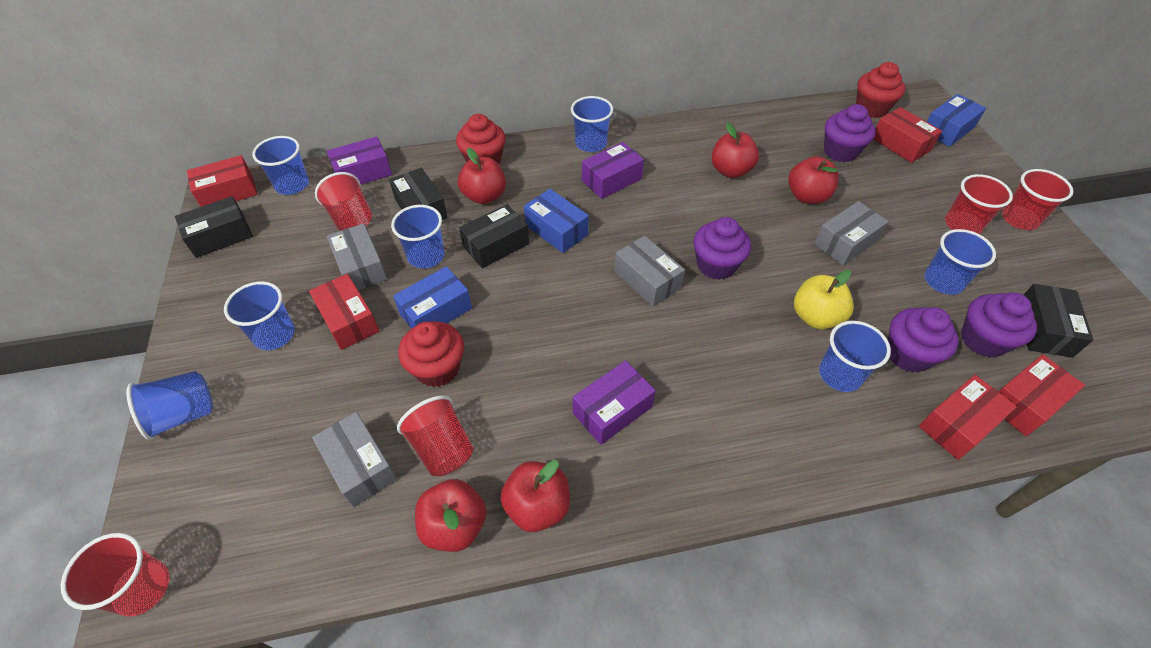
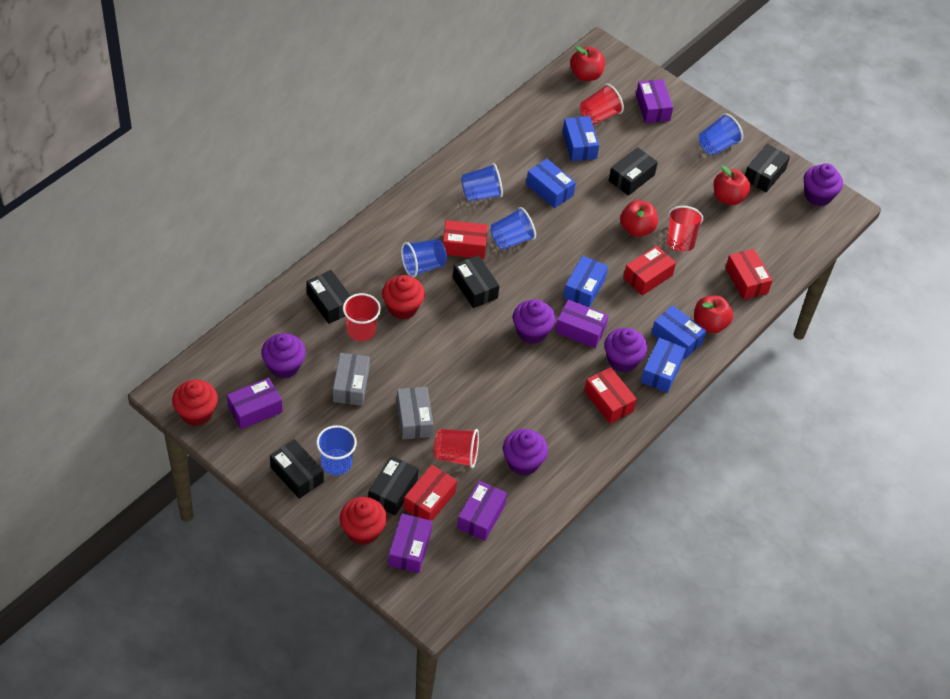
black box: [175,196,253,258] [389,168,447,220] [459,204,529,268] [1024,284,1093,358] = 4 -> [270,439,324,499] [306,270,351,324] [368,456,418,515] [453,255,499,308] [609,147,658,196] [745,144,790,192] = 6
blue box: [393,266,472,329] [524,189,589,253] [927,94,986,147] = 3 -> [526,159,576,208] [562,116,599,161] [563,256,608,308] [641,338,686,393] [651,305,706,359] = 5
blue cup: [126,371,213,440] [224,281,295,350] [252,136,309,195] [391,205,445,268] [571,96,613,152] [819,321,891,392] [925,229,996,295] = 7 -> [316,425,357,475] [401,239,447,278] [461,163,503,201] [491,207,536,250] [699,113,743,156] = 5
grey box: [312,412,397,507] [327,223,387,290] [614,235,685,307] [814,201,889,265] = 4 -> [333,353,370,406] [397,387,433,439] = 2
purple box: [327,136,392,184] [573,360,656,445] [582,142,644,199] = 3 -> [227,378,283,429] [388,514,432,573] [457,480,507,541] [555,300,609,348] [636,79,673,123] = 5
purple cupcake: [693,217,751,280] [824,104,875,162] [888,307,959,373] [961,292,1037,358] = 4 -> [261,333,306,379] [503,429,548,476] [513,299,556,344] [604,328,647,373] [804,163,843,206] = 5
red apple: [415,479,487,552] [458,148,506,204] [500,460,570,532] [712,123,759,178] [788,156,839,204] = 5 -> [570,46,605,81] [620,200,658,237] [694,296,733,333] [713,166,751,205] = 4
red cup: [61,533,170,616] [315,172,372,231] [397,396,474,476] [945,174,1013,234] [1002,169,1074,230] = 5 -> [343,293,381,341] [434,429,479,468] [580,84,624,125] [667,206,703,252] = 4
yellow apple: [794,270,854,329] = 1 -> none = 0

